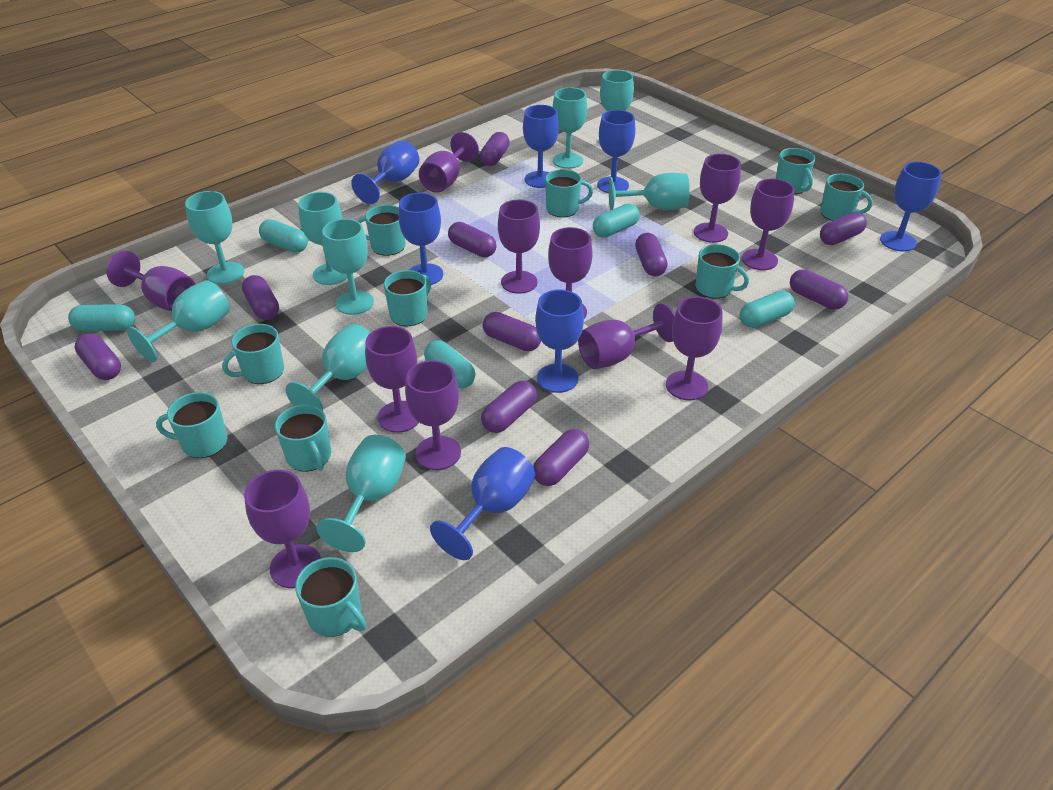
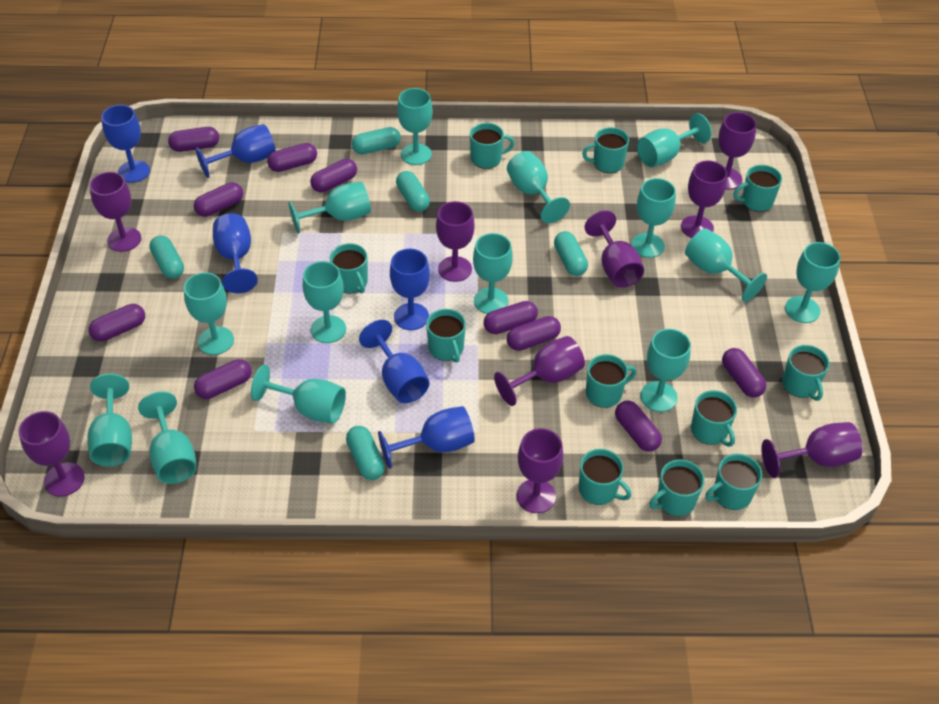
blue goblet: [351,140,419,204] [399,193,443,285] [430,447,536,560] [523,105,559,188] [535,289,584,393] [597,110,635,193] [880,162,942,252] = 7 -> [101,105,150,183] [195,124,276,178] [213,213,258,293] [359,320,430,403] [378,406,475,469] [390,249,430,330] = 6
purple goblet: [106,251,196,311] [244,470,321,588] [365,326,419,433] [405,360,461,470] [419,132,479,193] [498,199,540,294] [548,227,593,319] [578,303,675,369] [666,296,723,401] [694,154,741,243] [742,179,795,270] = 11 -> [19,411,85,497] [89,172,141,252] [436,201,475,282] [494,336,585,406] [517,428,563,513] [584,210,644,288] [681,160,727,238] [718,112,756,190] [762,422,863,478] = 9
turquoise goblet: [127,280,230,362] [185,191,244,284] [285,324,370,411] [298,192,347,285] [317,435,406,552] [322,219,374,315] [553,87,587,169] [598,70,634,144] [609,173,690,210] = 9 -> [87,374,132,466] [138,391,197,484] [184,272,234,355] [251,365,346,424] [288,182,371,234] [303,261,346,343] [397,88,433,165] [473,233,513,314] [507,151,570,223] [631,178,676,258] [637,113,712,167] [640,329,691,412] [685,228,767,302] [785,242,841,323] = 14
turquoise mug: [156,392,227,458] [222,324,284,384] [275,404,331,472] [295,557,366,637] [357,205,406,256] [384,270,431,326] [545,169,593,217] [696,244,749,299] [776,148,815,194] [820,174,873,221] = 10 -> [330,243,368,294] [426,309,466,363] [470,123,515,169] [579,449,631,505] [582,127,629,173] [586,354,636,408] [649,460,705,516] [691,390,737,447] [705,454,762,510] [733,165,782,212] [782,345,830,401] = 11

